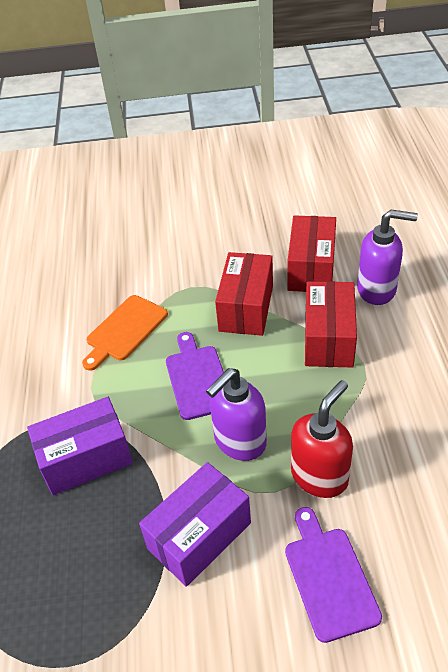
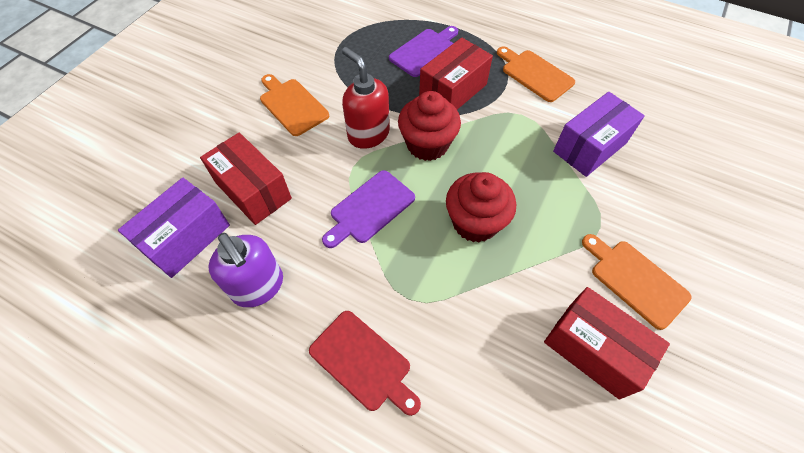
orange cutting board: [82,295,168,371] = 1 -> [260,74,329,136] [497,46,575,102] [582,234,692,330] = 3
purple soap dispenser: [206,368,267,461] [357,210,418,305] = 2 -> [209,233,283,307] = 1
red cupcake: none = 0 -> [398,91,461,161] [446,172,516,242] = 2
red cutting board: none = 0 -> [309,311,421,416] = 1

